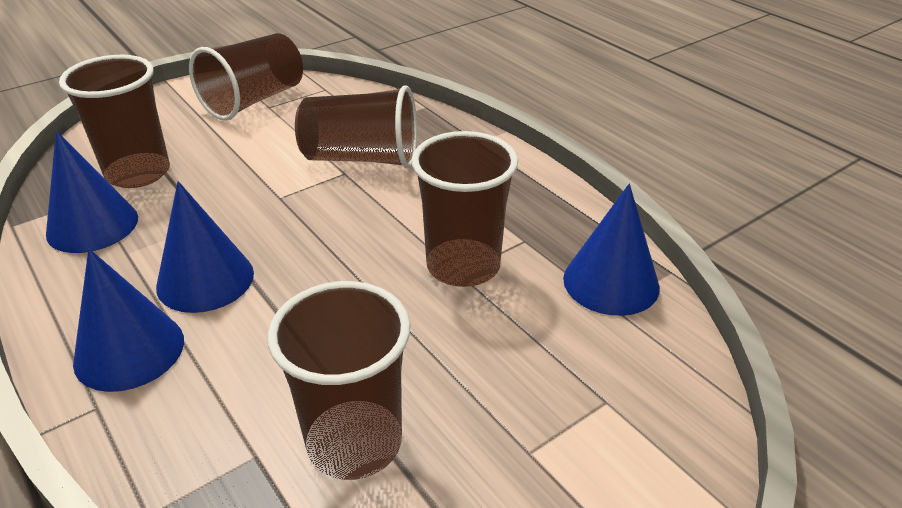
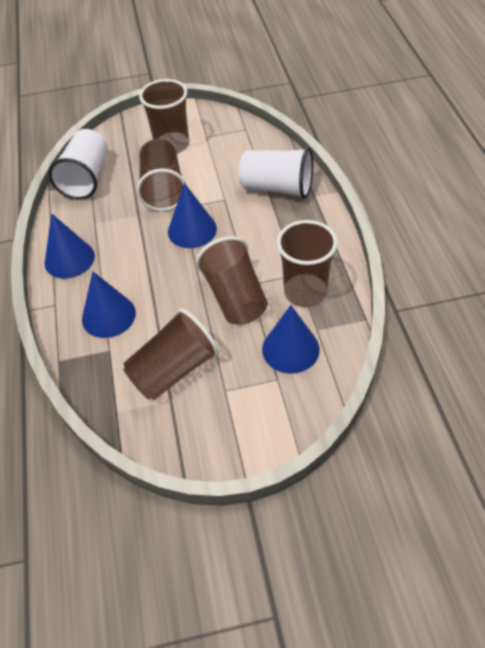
white cup: none = 0 -> [48,129,108,200] [239,148,313,199] = 2

